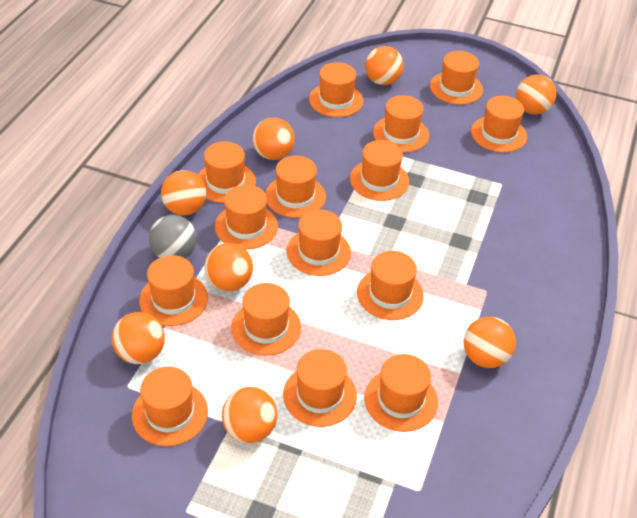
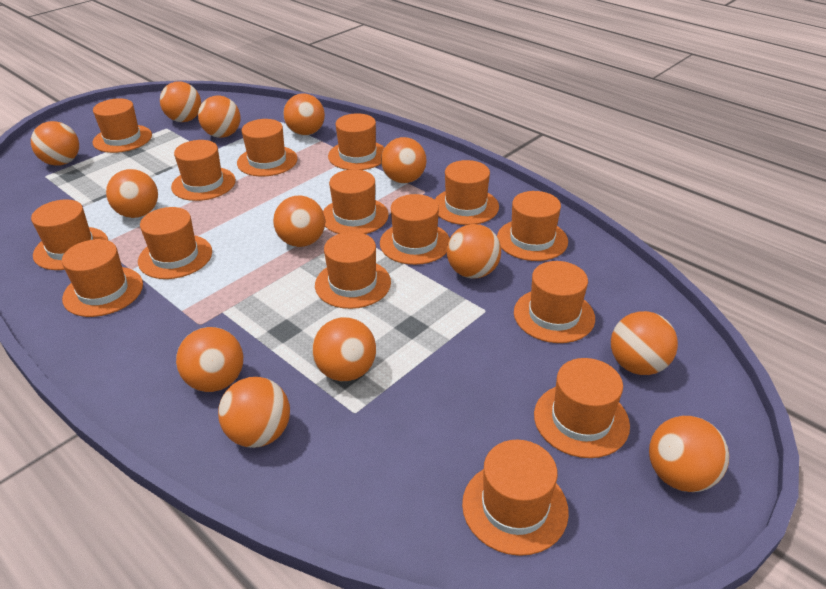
grey ball: [149,215,197,258] = 1 -> none = 0
orange ball: [112,312,165,364] [161,170,206,216] [204,243,253,291] [222,387,277,443] [253,118,295,160] [365,46,403,85] [464,317,516,368] [516,75,556,115] = 8 -> [31,121,79,166] [106,169,158,218] [160,81,201,122] [176,327,243,392] [198,95,240,138] [218,377,290,448] [273,196,325,247] [283,93,325,136] [312,317,376,381] [381,137,427,184] [447,224,501,279] [611,311,678,375] [649,416,729,492] = 13

